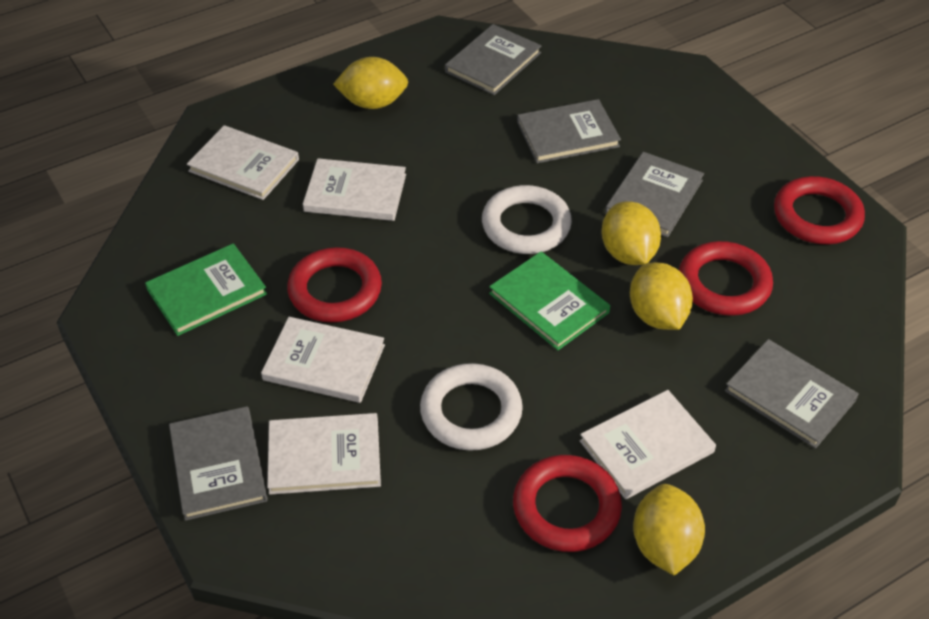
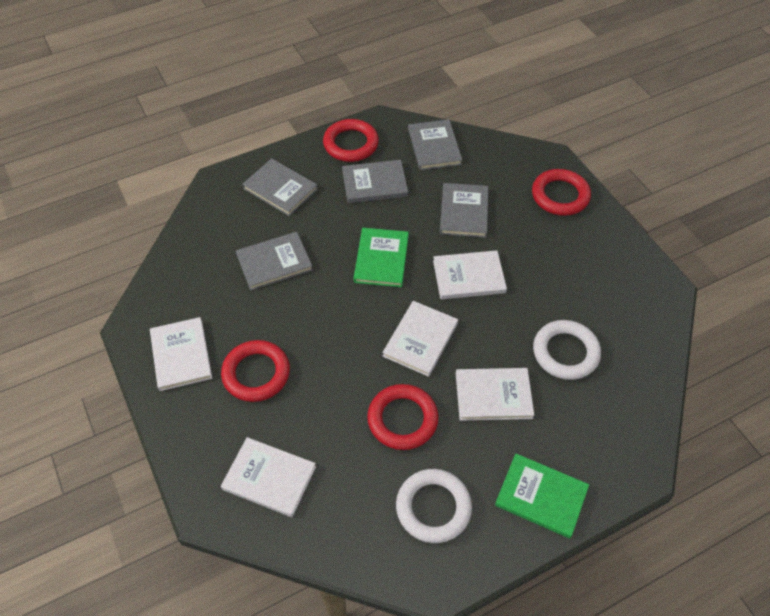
yellow lemon: [333,57,408,109] [602,201,661,265] [630,262,693,330] [633,484,705,576] = 4 -> none = 0

